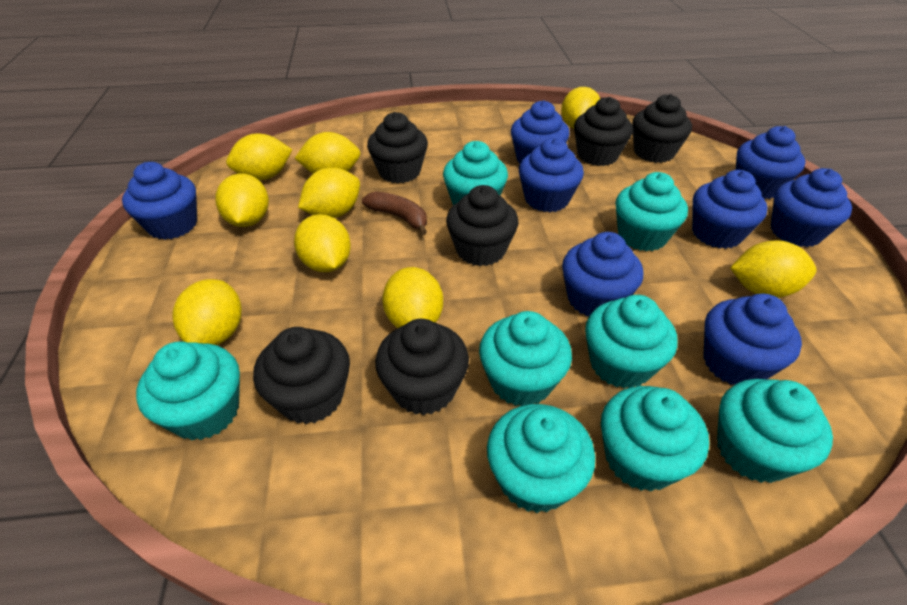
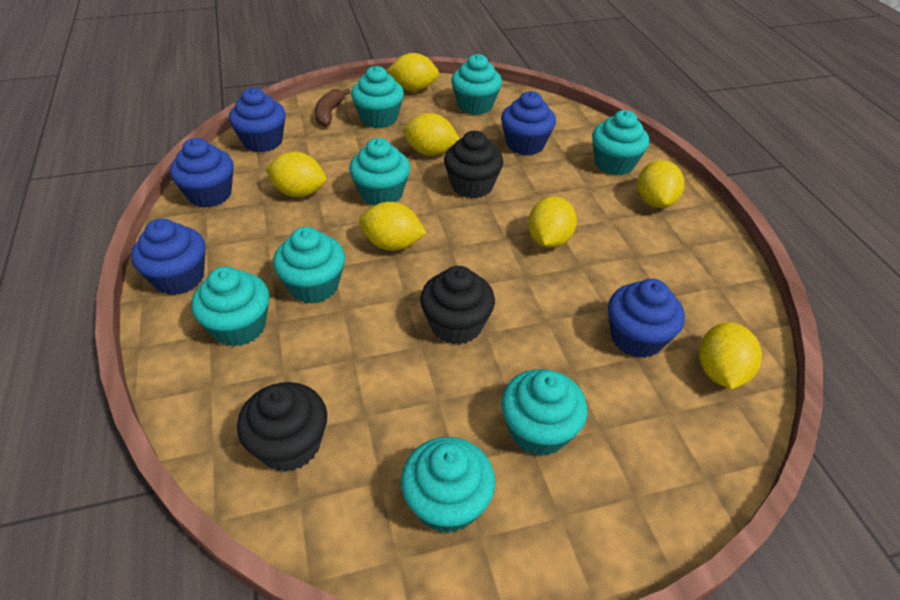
black cupcake: [253,327,350,424] [367,112,428,183] [375,319,469,415] [446,185,518,266] [574,97,633,166] [632,94,692,163] = 6 -> [237,382,327,472] [420,266,495,345] [444,131,503,199] = 3
blue cupcake: [122,162,197,240] [511,100,570,164] [519,138,584,212] [562,232,643,316] [692,170,768,249] [703,294,802,385] [736,126,805,199] [771,168,852,247] = 8 -> [131,218,206,295] [170,138,234,208] [229,88,286,153] [501,91,556,155] [608,279,685,358] = 5
yellow lemon: [172,279,242,345] [215,173,269,227] [226,133,292,180] [294,214,351,272] [295,132,360,174] [298,168,360,218] [382,267,443,328] [561,87,600,129] [730,240,817,298] = 9 -> [265,152,326,197] [359,202,426,251] [387,53,439,91] [403,113,460,156] [528,196,577,248] [637,160,684,208] [699,322,762,389] = 7

